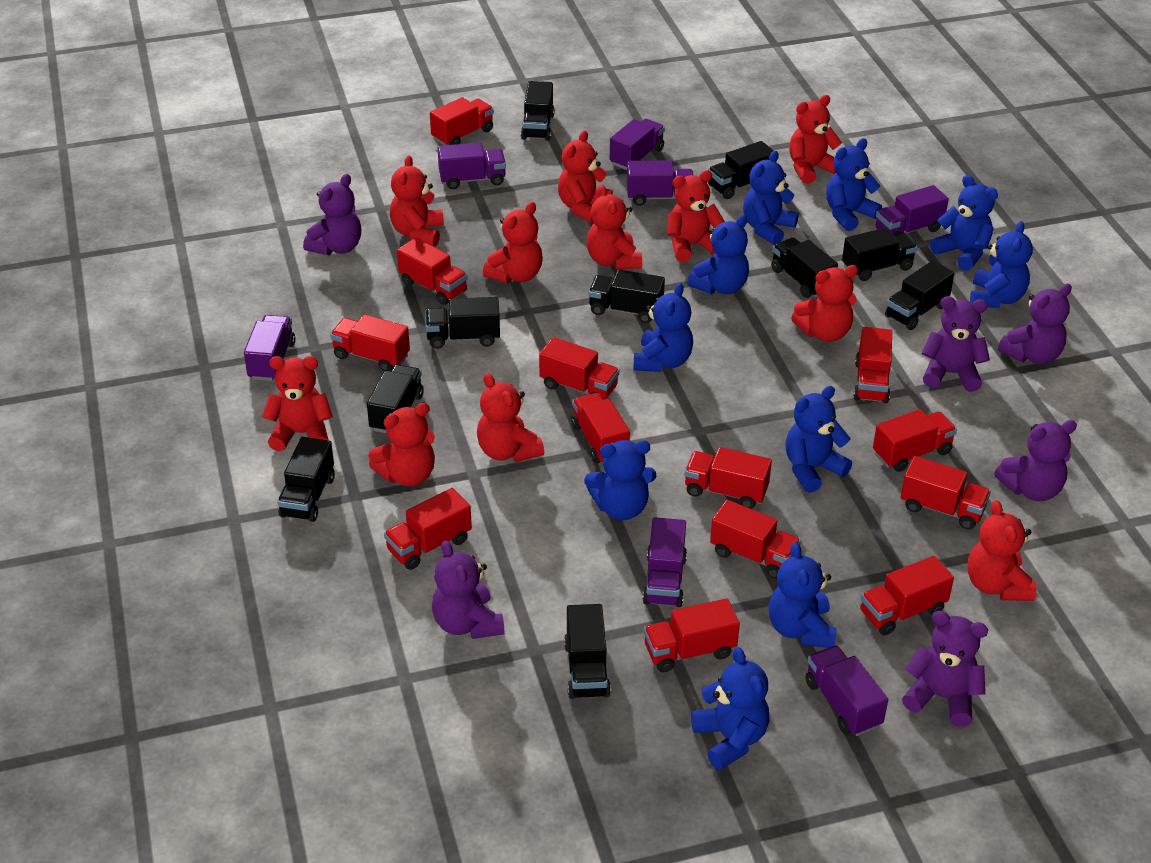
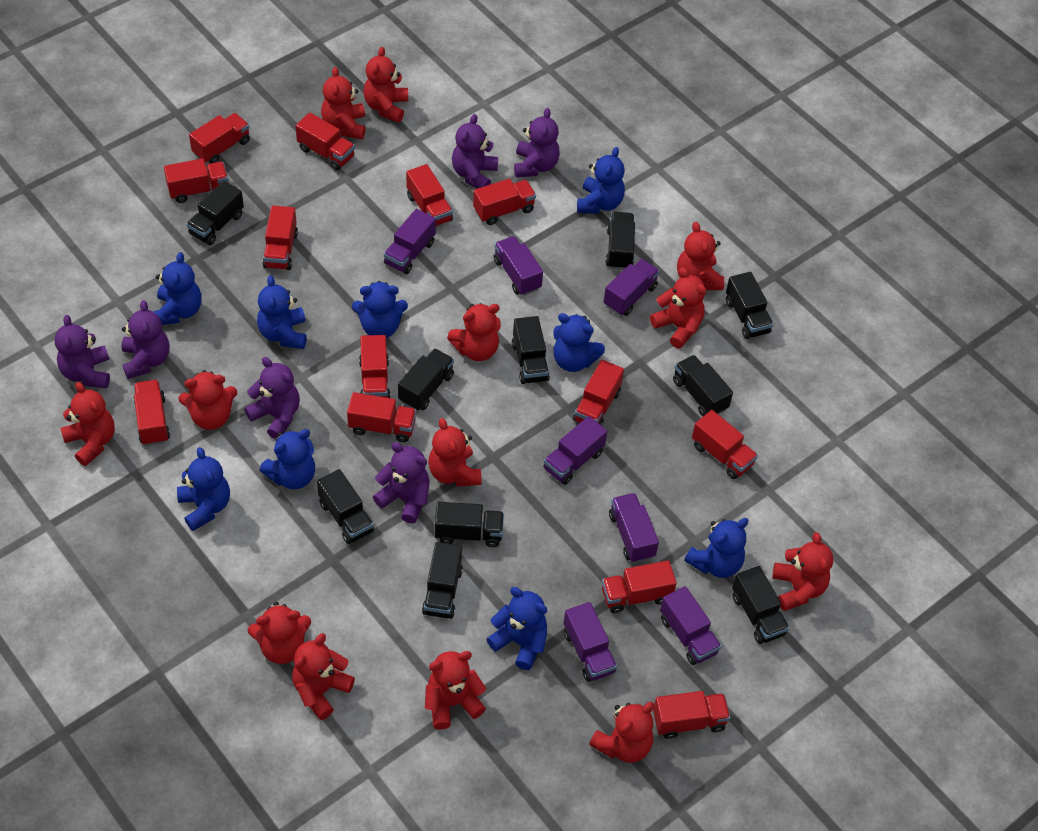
blue teddy bear: [584,440,656,520] [633,283,693,372] [687,215,749,294] [691,647,769,770] [743,151,799,245] [769,542,836,648] [785,386,852,493] [826,138,882,231] [930,175,998,271] [970,221,1033,308] = 10 -> [154,252,201,325] [177,447,230,531] [257,275,307,349] [259,429,315,490] [352,281,408,338] [487,587,547,670] [553,313,605,372] [577,147,625,214] [684,518,748,578] = 9
red teddy bear: [262,356,333,451] [369,403,435,486] [390,155,444,247] [477,373,544,462] [483,202,543,283] [558,130,613,223] [587,185,642,270] [667,170,725,262] [789,95,842,184] [791,265,858,342] [967,500,1036,601] = 11 -> [60,382,115,466] [179,370,237,430] [248,602,311,664] [292,633,355,720] [321,67,365,139] [363,47,408,123] [425,651,486,730] [428,418,482,487] [447,303,501,361] [589,702,654,763] [650,268,706,348] [677,222,724,290] [772,532,833,611] = 13

